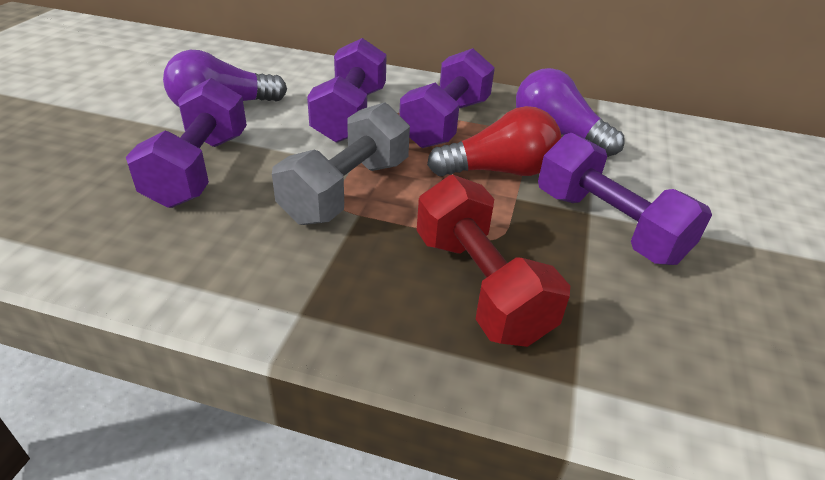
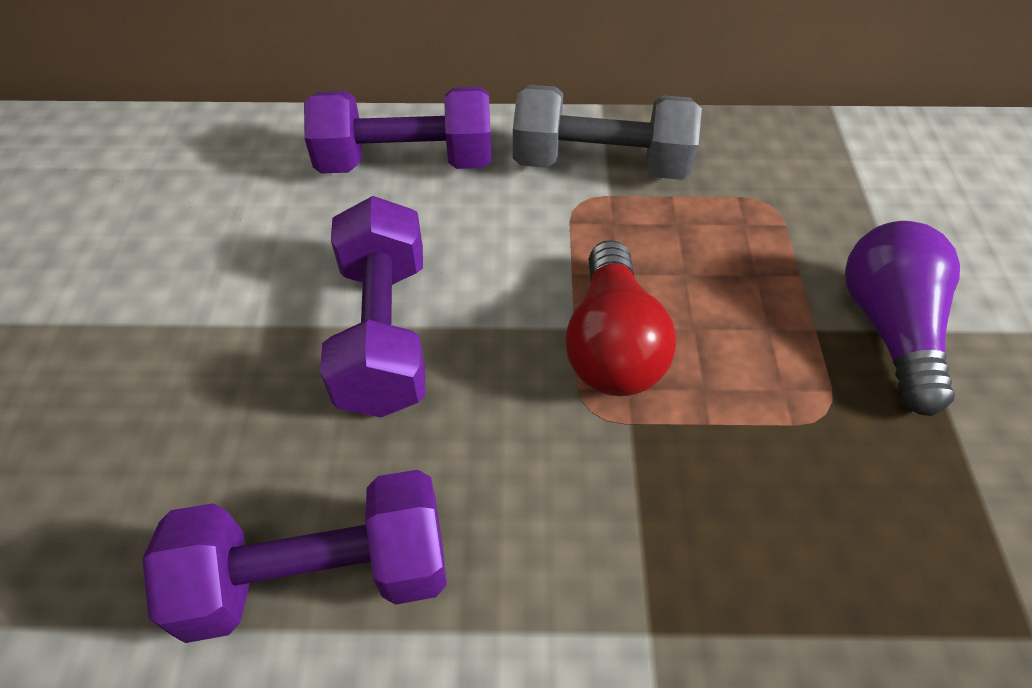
purple dumbbell: [126,78,247,208] [307,38,387,143] [399,48,495,148] [538,133,712,265] = 4 -> [142,470,447,643] [304,87,491,174] [320,196,426,418] = 3
purple light bulb: [163,50,287,107] [516,68,625,157] = 2 -> [845,221,960,416] = 1
red dumbbell: [417,175,570,347] = 1 -> none = 0

